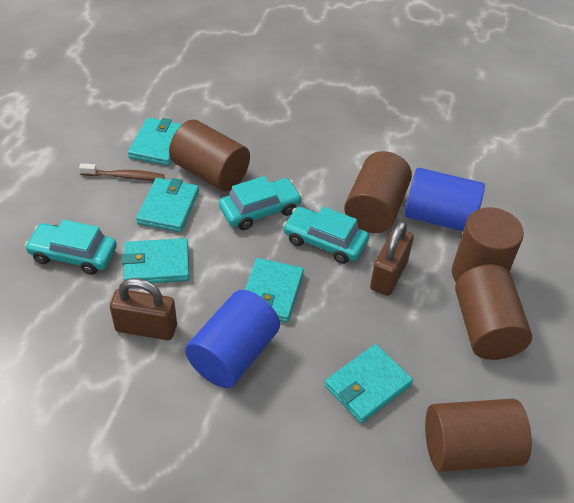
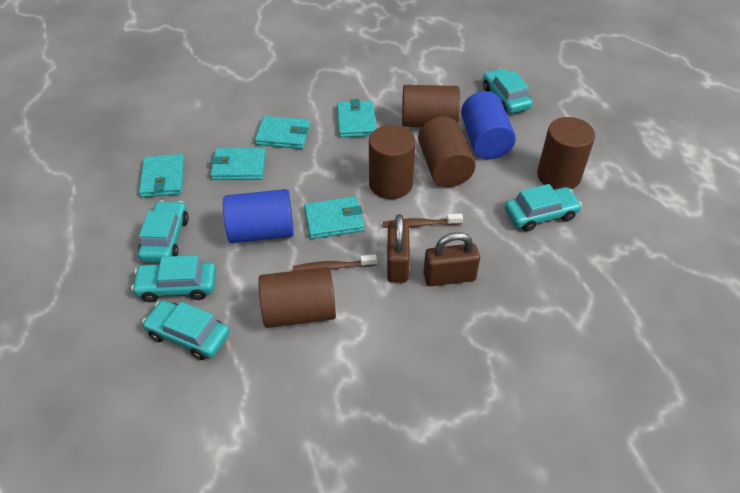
brown toothbrush: [79,163,164,180] = 1 -> [293,255,377,271] [383,213,463,228] = 2
turquoise car: [25,220,117,275] [219,176,302,230] [283,206,369,264] = 3 -> [131,255,216,302] [138,200,189,262] [142,300,230,360] [483,68,533,113] [505,184,582,232] = 5

